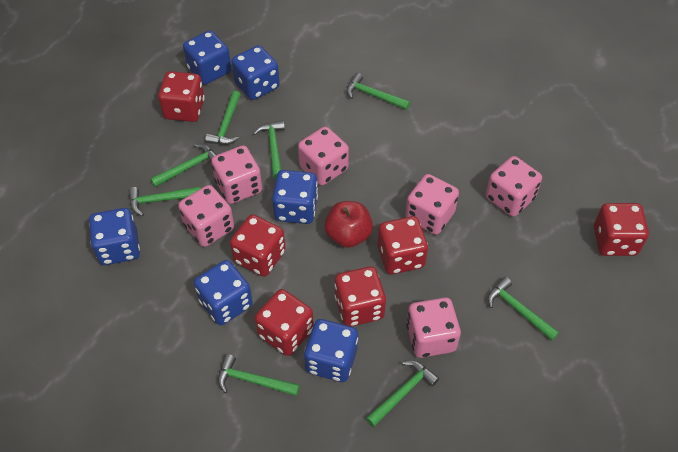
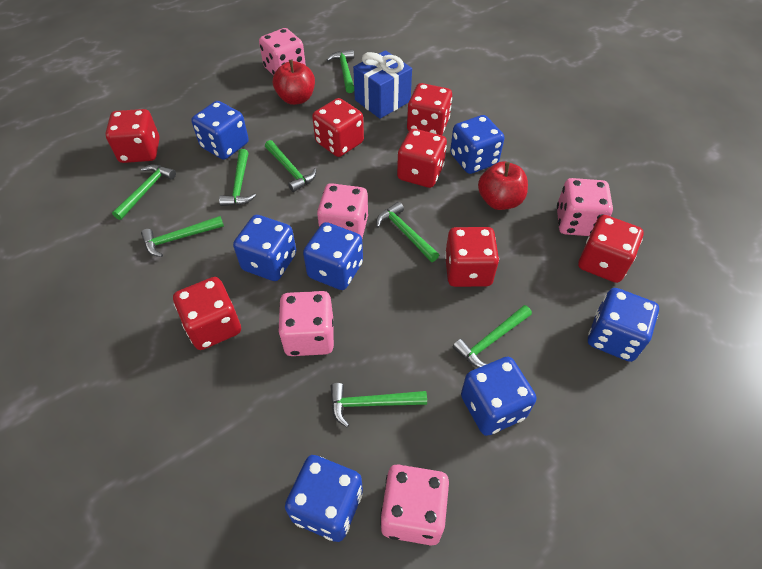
blue dice: [89,208,140,265] [183,30,231,85] [194,260,253,325] [231,45,280,100] [272,170,318,224] [304,319,358,382] = 6 -> [191,101,249,160] [233,215,296,281] [285,455,363,542] [303,222,363,290] [450,115,505,174] [461,357,537,436] [588,288,659,362] = 7
blue gift: none = 0 -> [353,50,412,119] = 1
pink dice: [178,185,234,247] [211,145,262,204] [298,127,349,186] [405,174,459,235] [406,297,461,358] [486,156,542,217] = 6 -> [259,28,306,76] [278,291,334,356] [317,183,368,238] [380,465,449,545] [557,178,613,236] = 5
red apple: [324,201,373,248] = 1 -> [273,60,315,105] [478,162,528,210] = 2
red dice: [158,71,205,122] [230,214,286,277] [255,289,314,356] [334,266,386,327] [378,216,428,275] [594,203,649,256] = 6 -> [105,109,160,163] [173,277,241,350] [312,98,364,157] [397,129,447,188] [407,83,452,135] [445,227,499,287] [578,215,644,283] = 7

